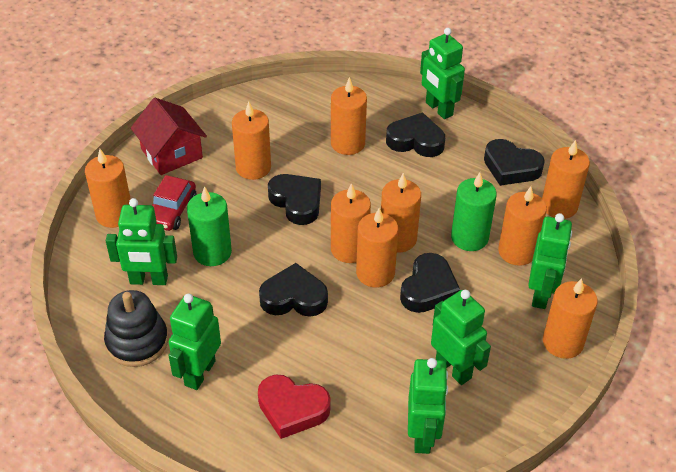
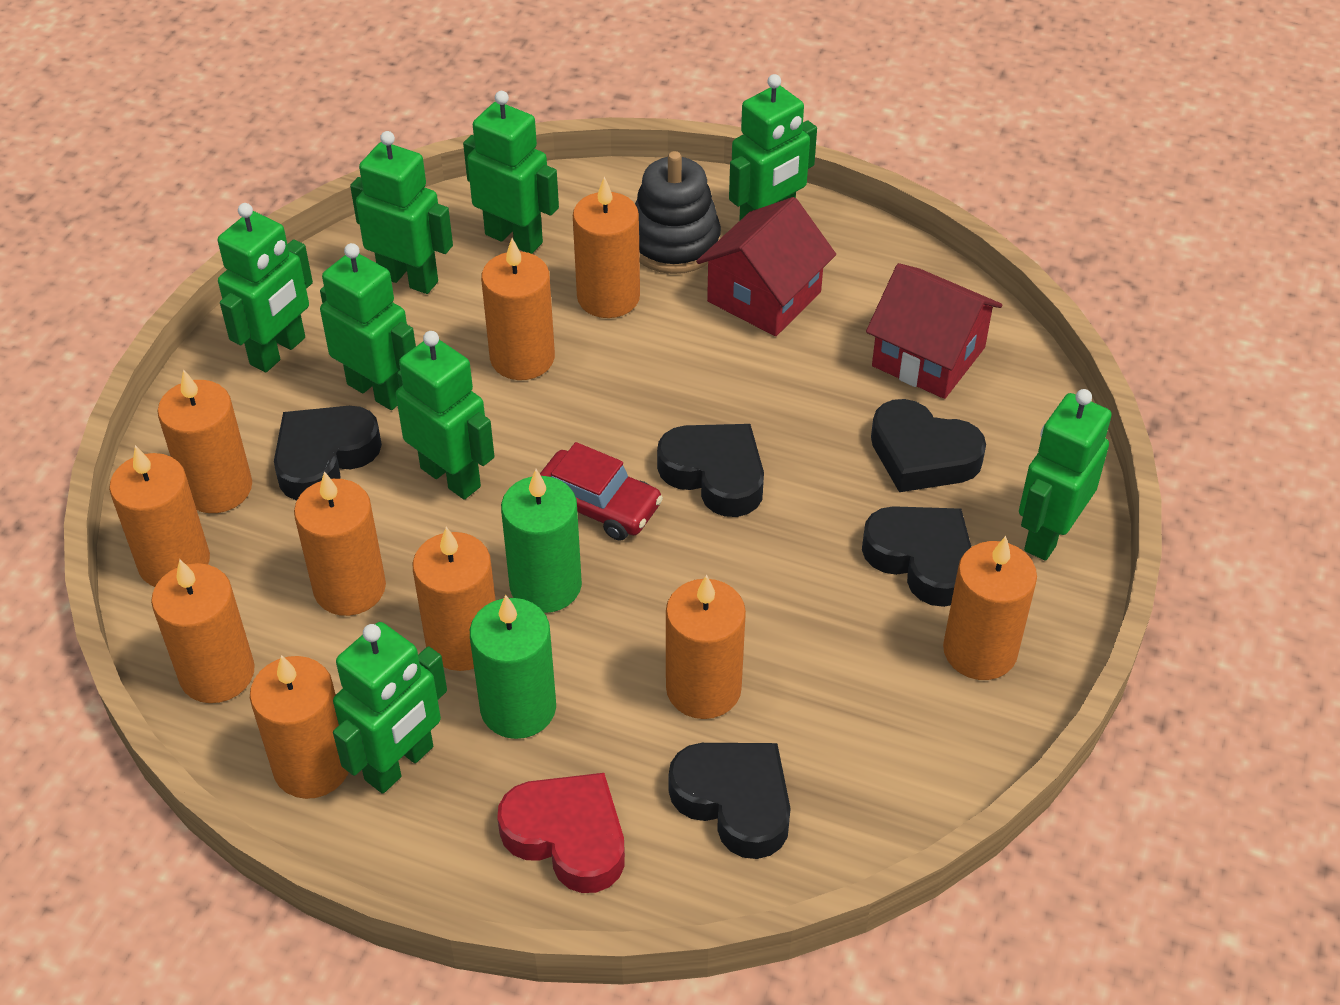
green robot: [106,198,177,285] [168,294,221,390] [408,358,448,454] [420,28,465,119] [431,290,491,385] [528,213,572,309] = 6 -> [218,203,313,372] [320,243,416,410] [333,622,447,794] [350,131,453,294] [396,331,495,499] [463,91,559,254] [729,74,817,221] [1019,389,1112,561] = 8
orange candle: [85,149,131,228] [232,101,271,180] [331,77,367,155] [331,183,371,263] [356,208,398,287] [381,173,421,253] [498,186,547,266] [542,140,590,219] [543,278,598,359] = 9 -> [109,445,210,587] [151,559,255,703] [157,369,252,513] [250,655,349,799] [294,471,386,616] [413,527,496,671] [481,238,555,380] [573,177,640,318] [666,575,746,719] [943,536,1037,680] = 10
red house: [131,98,207,175] = 1 -> [696,197,836,336] [866,263,1002,399] = 2

